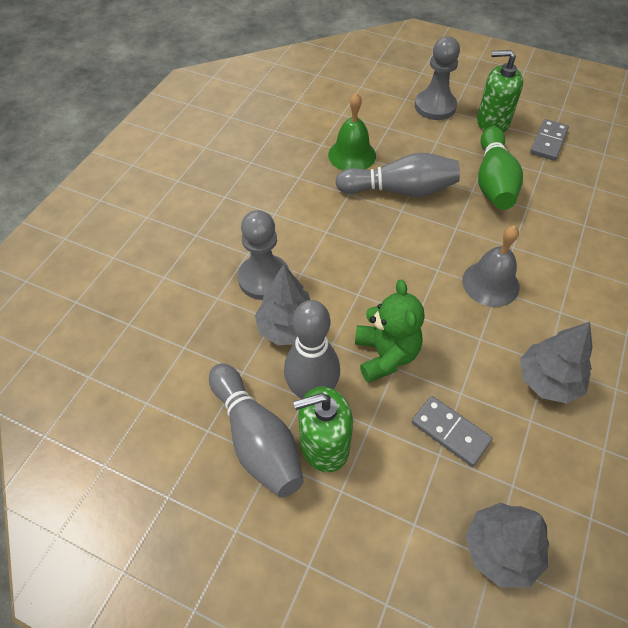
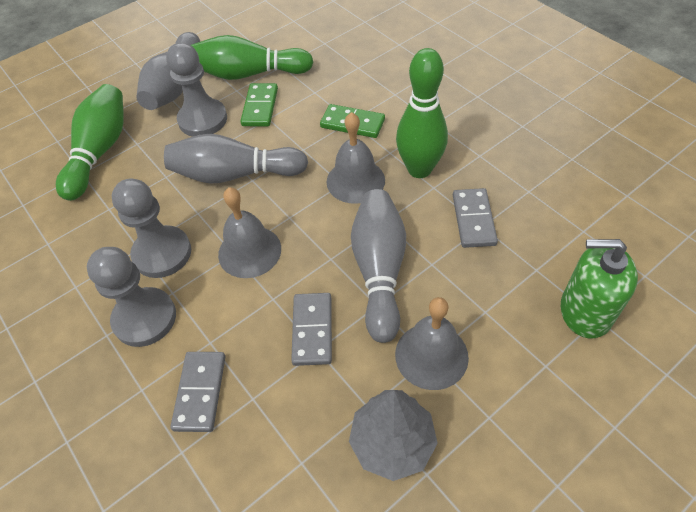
green bell: [328,92,376,171] = 1 -> none = 0
green bowling pin: [478,126,523,210] = 1 -> [56,84,124,201] [191,35,313,80] [396,48,448,178] = 3
green domino: none = 0 -> [240,83,278,127] [320,104,385,138] = 2
green soap dispenser: [293,387,353,473] [477,50,523,133] = 2 -> [561,239,638,338] = 1
green teddy bear: [355,280,424,383] = 1 -> none = 0
grey bell: [462,225,519,307] = 1 -> [218,187,281,278] [326,112,385,204] [395,297,469,390] = 3
grey domino: [412,396,493,467] [530,119,569,161] = 2 -> [171,352,225,432] [291,293,332,366] [453,188,498,248] = 3
grey pawn: [238,210,289,300] [415,36,460,120] = 2 -> [87,247,176,347] [112,178,191,278] [166,42,227,137] = 3
grey tree: [255,264,310,345] [465,503,549,588] [520,322,593,403] = 3 -> [349,390,438,481] = 1

